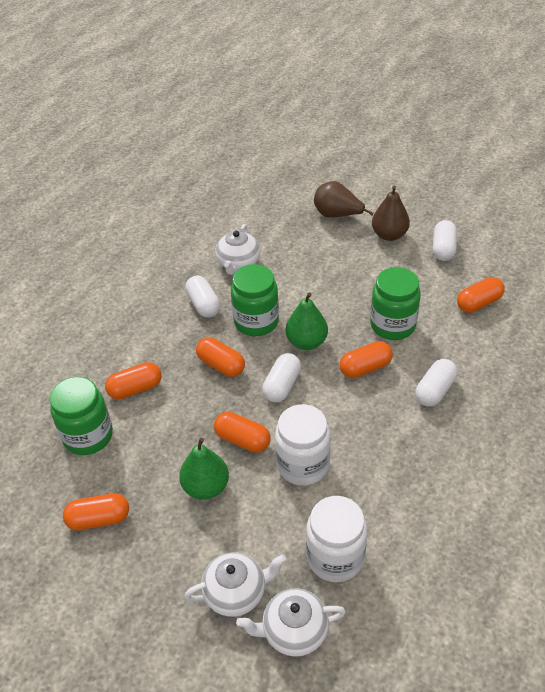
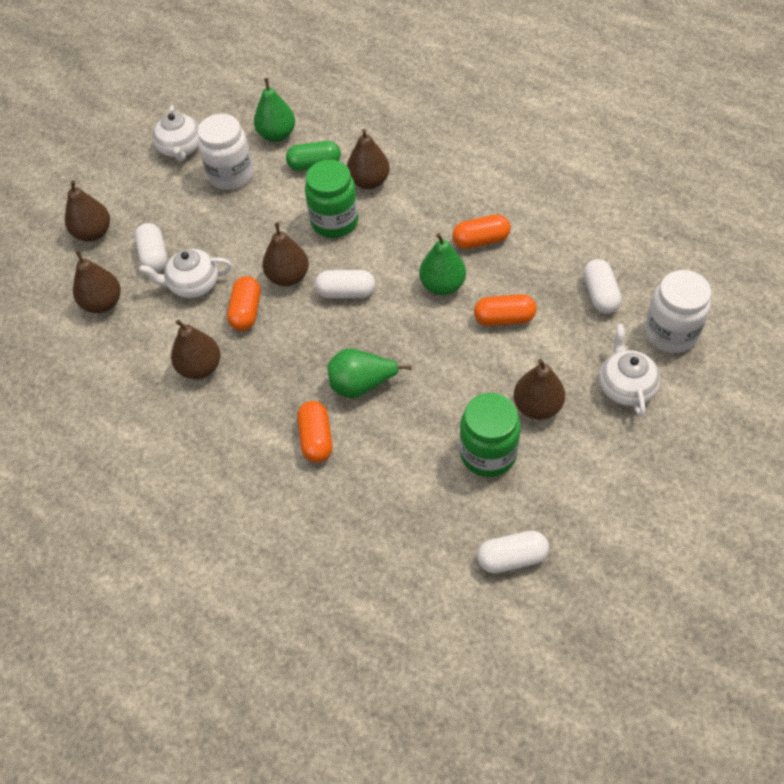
brown pear: [314,181,374,218] [372,186,410,241] = 2 -> [65,180,110,242] [73,250,121,313] [171,320,220,379] [263,222,309,286] [347,129,390,189] [514,359,565,420] = 6
green capsule: none = 0 -> [286,141,341,171] = 1
green jar: [50,377,113,455] [231,264,279,336] [370,267,421,340] = 3 -> [305,160,359,238] [460,393,521,477] = 2
green pear: [179,438,229,500] [286,292,328,350] = 2 -> [254,78,295,142] [328,348,412,398] [419,233,466,295] = 3
orange capsule: [63,493,129,530] [105,362,162,399] [196,337,245,377] [214,412,271,453] [339,341,393,378] [457,277,505,313] = 6 -> [227,276,261,331] [297,401,332,463] [452,215,511,249] [474,294,536,326] = 4

